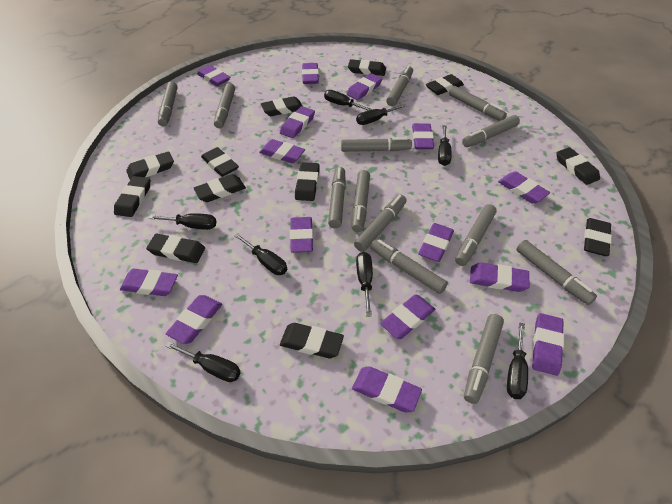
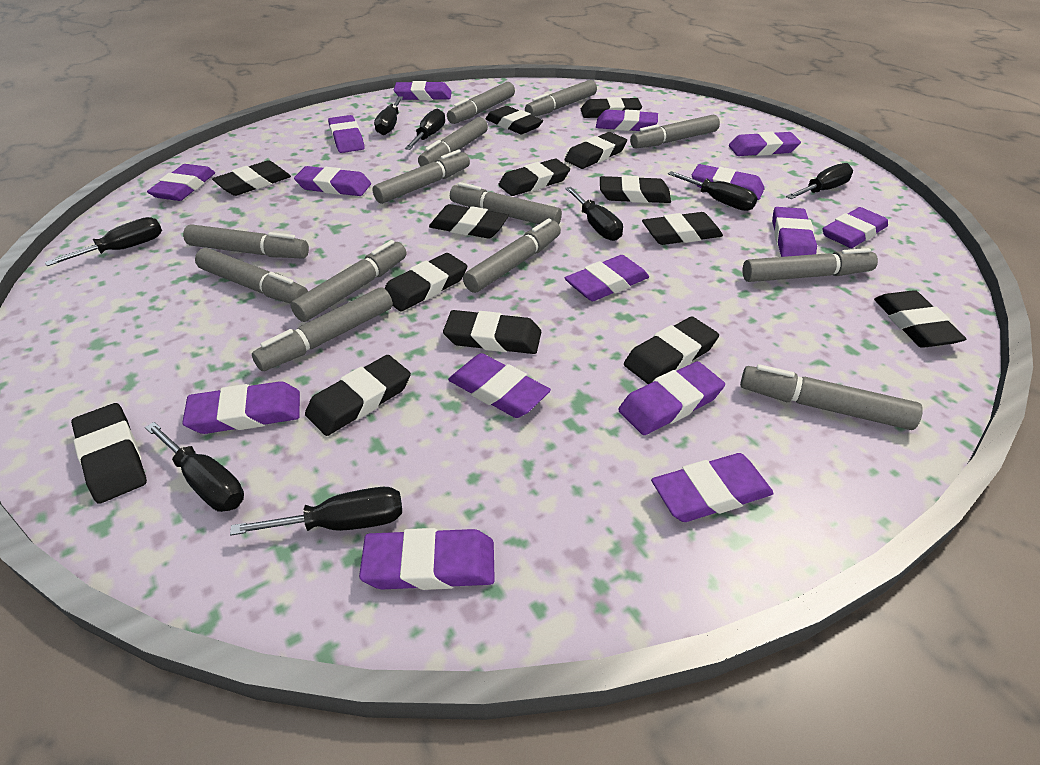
black eraser: [114,176,150,217] [126,151,174,180] [146,234,205,263] [193,174,246,202] [201,147,239,177] [261,96,302,116] [280,323,344,358] [295,162,320,201] [348,59,386,76] [426,74,464,95] [556,147,600,185] [584,218,612,256] = 12 -> [71,403,147,504] [212,160,291,196] [305,355,411,436] [384,253,467,312] [429,204,509,239] [443,310,541,354] [486,106,543,134] [498,159,570,196] [565,132,627,169] [581,97,642,118] [600,176,671,203] [624,316,719,384] [642,212,723,245] [874,290,966,348] = 14

